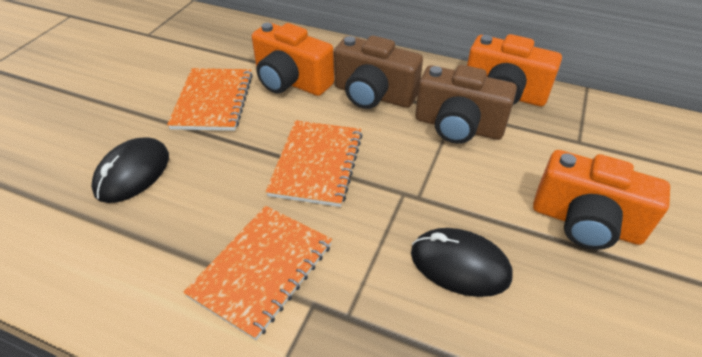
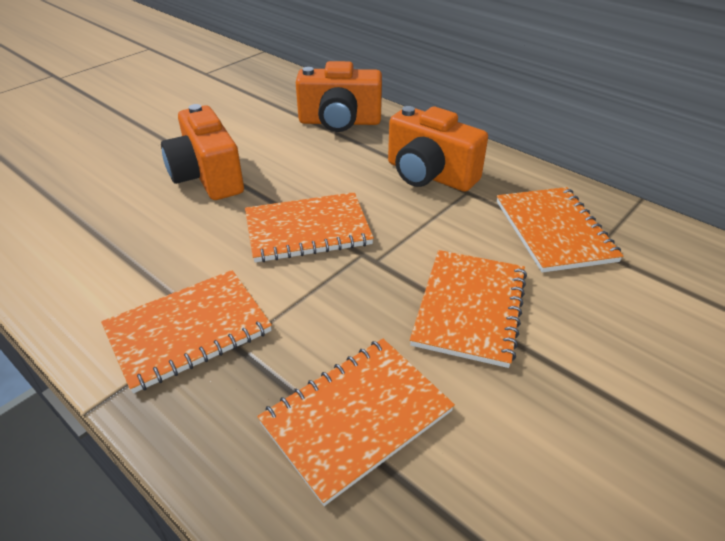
black mouse: [91,137,169,203] [411,228,512,297] = 2 -> none = 0
brown camera: [334,35,423,109] [415,65,517,144] = 2 -> none = 0
orange notebook: [167,68,253,131] [183,206,332,340] [266,120,363,207] = 3 -> [101,270,272,393] [245,192,374,263] [257,339,455,506] [410,250,527,368] [497,187,623,273] = 5

